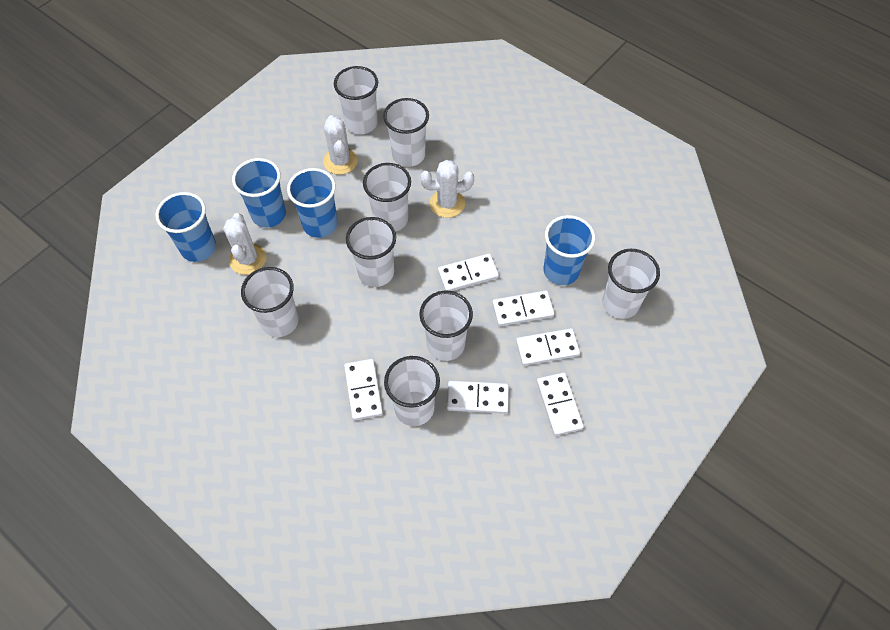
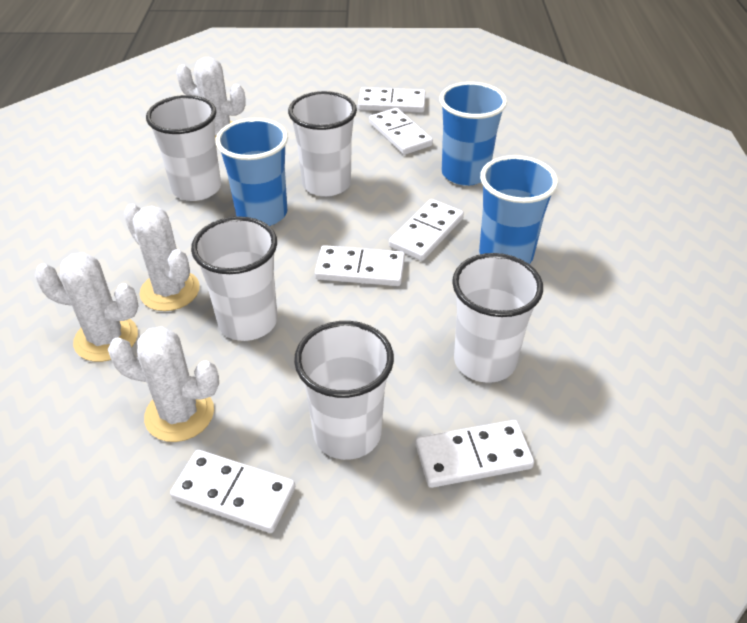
blue cup: [155,192,216,262] [232,158,286,228] [287,168,338,238] [543,215,595,285] = 4 -> [215,118,288,226] [440,82,507,186] [479,155,558,264] = 3
white cactus: [223,213,266,275] [323,115,358,175] [420,160,474,218] = 3 -> [35,252,139,362] [108,326,219,442] [124,204,200,311] [176,57,246,142] = 4
white cup: [241,267,299,337] [334,66,378,134] [346,217,396,287] [363,163,411,232] [383,98,429,167] [384,356,440,426] [419,291,473,361] [602,249,660,319] = 8 -> [146,95,221,201] [191,216,278,341] [288,91,357,197] [294,321,394,460] [452,253,543,383] = 5

